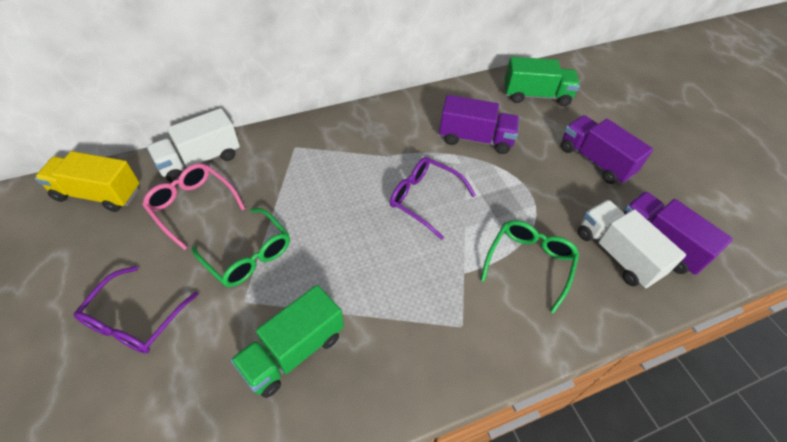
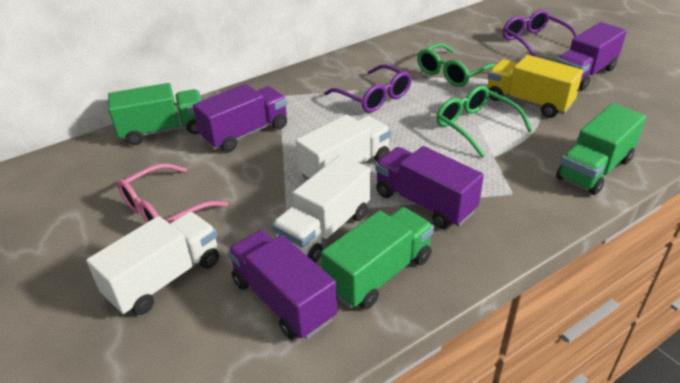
green truck: [230,285,344,398] [505,57,580,106] = 2 -> [108,83,202,145] [321,207,434,309] [556,103,646,195] = 3
purple truck: [439,95,519,154] [561,115,653,184] [624,191,733,275] = 3 -> [193,84,287,152] [228,230,337,340] [375,146,484,229] [556,22,627,90] = 4
white truck: [146,108,240,182] [578,200,686,289] = 2 -> [86,212,219,315] [272,155,371,262] [295,115,391,180] = 3

